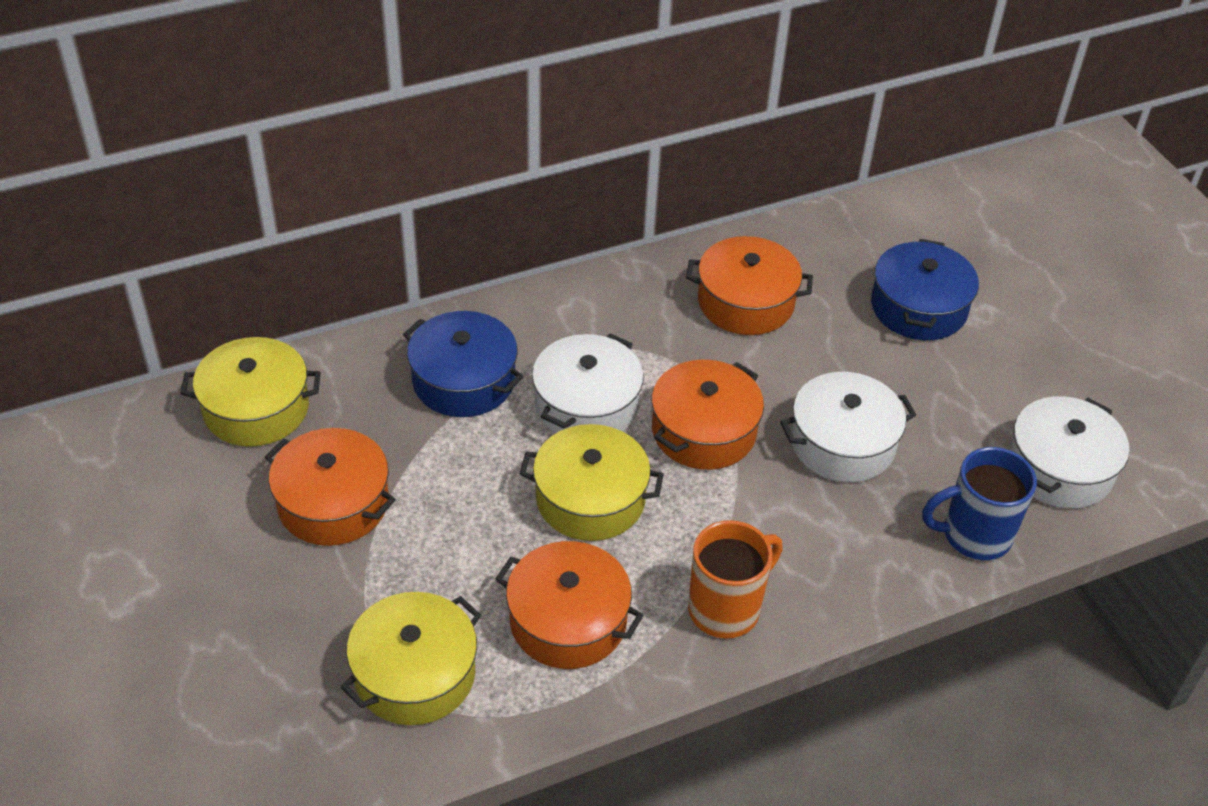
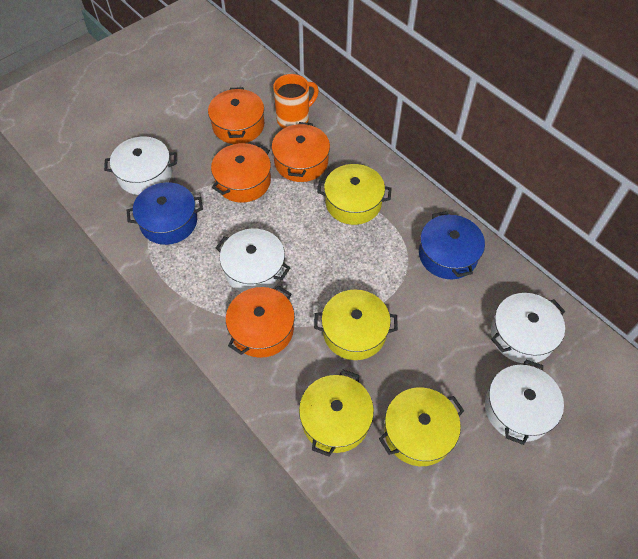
blue mug: [922,447,1037,560] = 1 -> none = 0
white pot: [532,333,644,434] [780,372,916,482] [1009,396,1129,509] = 3 -> [104,136,177,195] [216,229,290,292] [485,360,564,445] [491,293,565,364] = 4
yellow pot: [181,337,321,447] [341,592,481,725] [519,424,664,541] = 3 -> [299,370,374,457] [314,290,398,360] [317,164,392,225] [379,387,464,466] = 4

